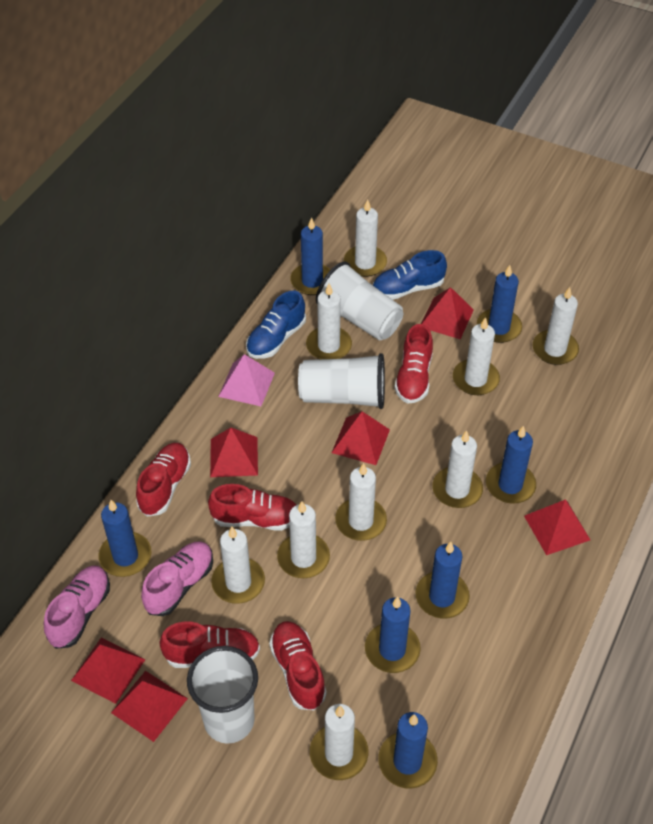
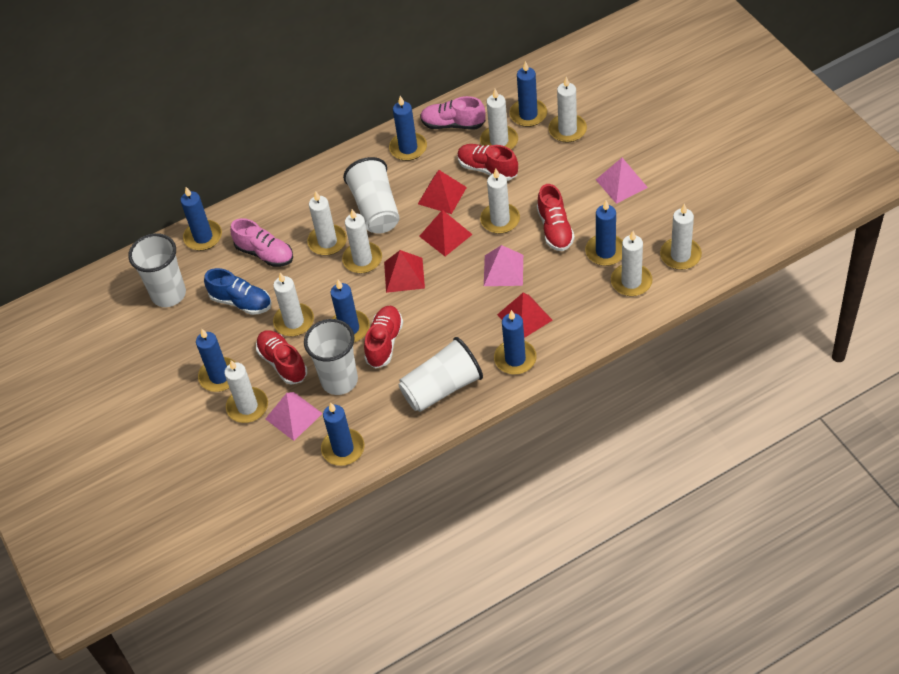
blue candle: [98,500,151,577] [290,217,331,295] [365,597,421,673] [378,712,438,789] [415,542,470,618] [477,265,522,343] [486,426,536,504] = 7 -> [180,187,222,251] [196,329,235,392] [321,403,364,466] [331,280,370,342] [389,96,427,161] [494,310,537,374] [509,61,547,127] [585,201,623,266] = 8
blue shoe: [246,291,306,359] [373,250,447,300] = 2 -> [204,268,272,315] = 1
pink pyramid: [218,354,275,406] = 1 -> [265,392,323,441] [484,245,523,286] [596,158,648,204] = 3
red pyramid: [71,637,146,704] [111,671,188,742] [210,428,258,477] [332,412,390,465] [421,287,474,339] [524,500,590,555] = 6 -> [384,250,425,293] [418,170,467,214] [419,210,473,256] [497,293,553,338] = 4
red shoe: [136,443,191,517] [159,621,260,668] [208,484,296,531] [269,621,327,711] [394,324,433,404] = 5 -> [256,330,307,385] [364,306,403,369] [457,144,518,181] [537,184,575,251] = 4
white cup: [187,646,258,744] [298,353,385,409] [316,262,403,340] = 3 -> [128,233,186,307] [304,319,358,395] [343,157,400,234] [398,337,483,412] = 4

